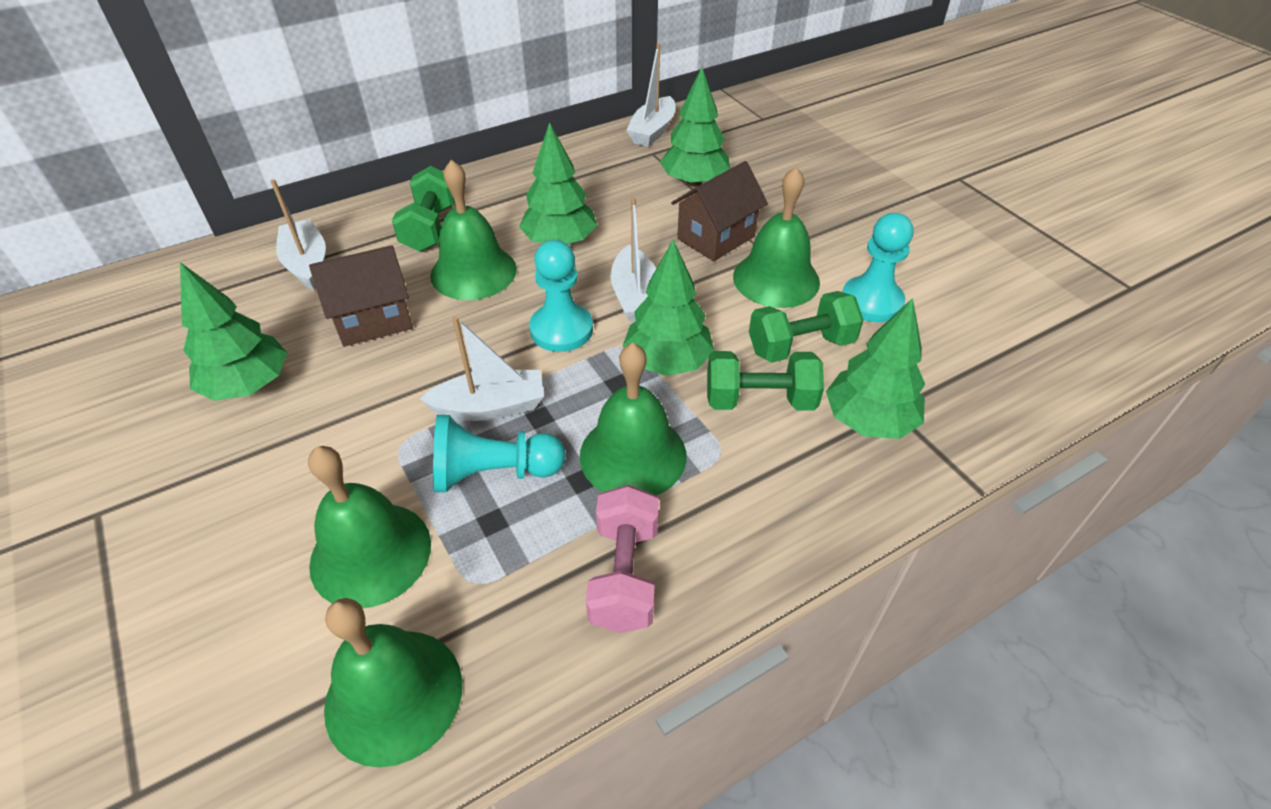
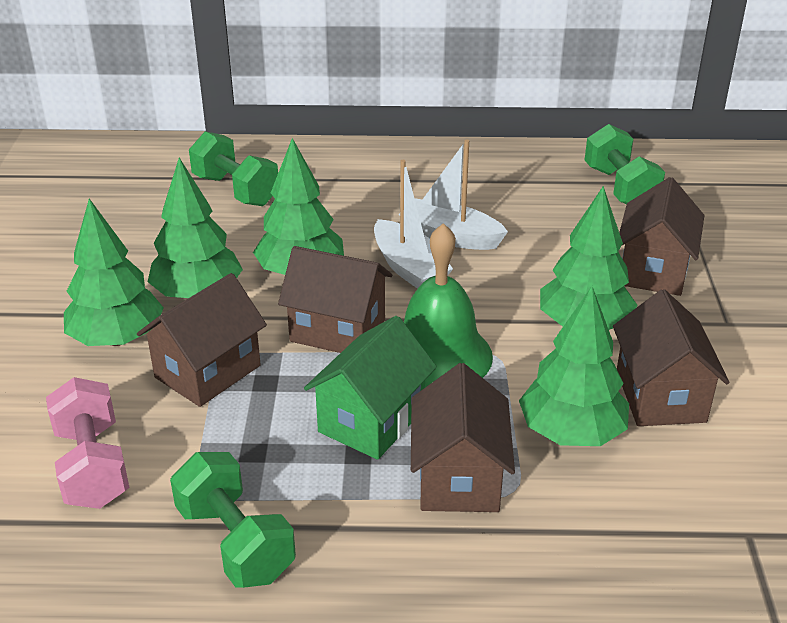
brown house: [309,245,413,347] [671,161,768,261] = 2 -> [137,273,267,407] [278,246,392,353] [411,363,515,512] [613,289,730,426] [619,177,705,296] = 5
green bell: [308,446,431,608] [324,598,462,767] [430,160,517,300] [580,343,687,496] [733,167,820,308] = 5 -> [404,223,493,387] = 1
green house: none = 0 -> [304,316,437,460] = 1
turquoise pawn: [433,415,565,492] [529,240,593,352] [843,213,913,322] = 3 -> none = 0
white boat: [271,179,326,290] [420,316,544,421] [610,197,656,322] [626,43,675,147] = 4 -> [374,160,453,289] [399,139,508,250] = 2

